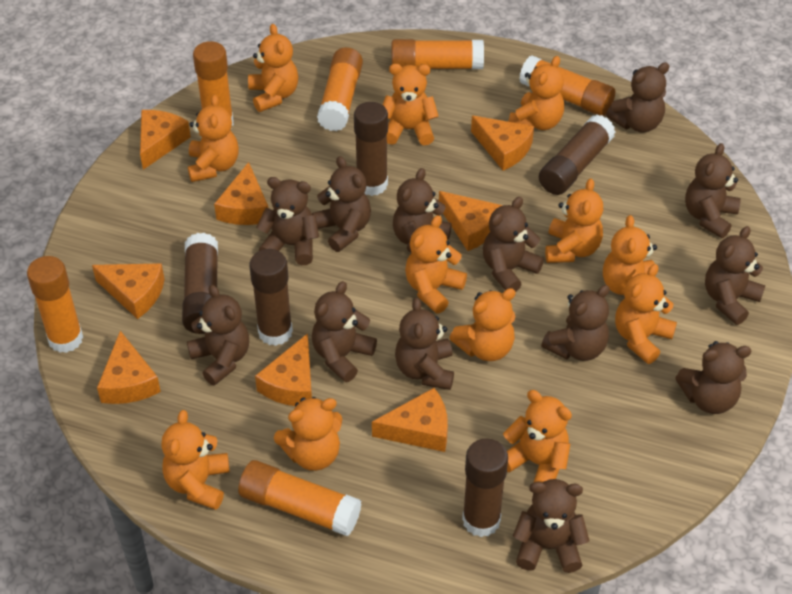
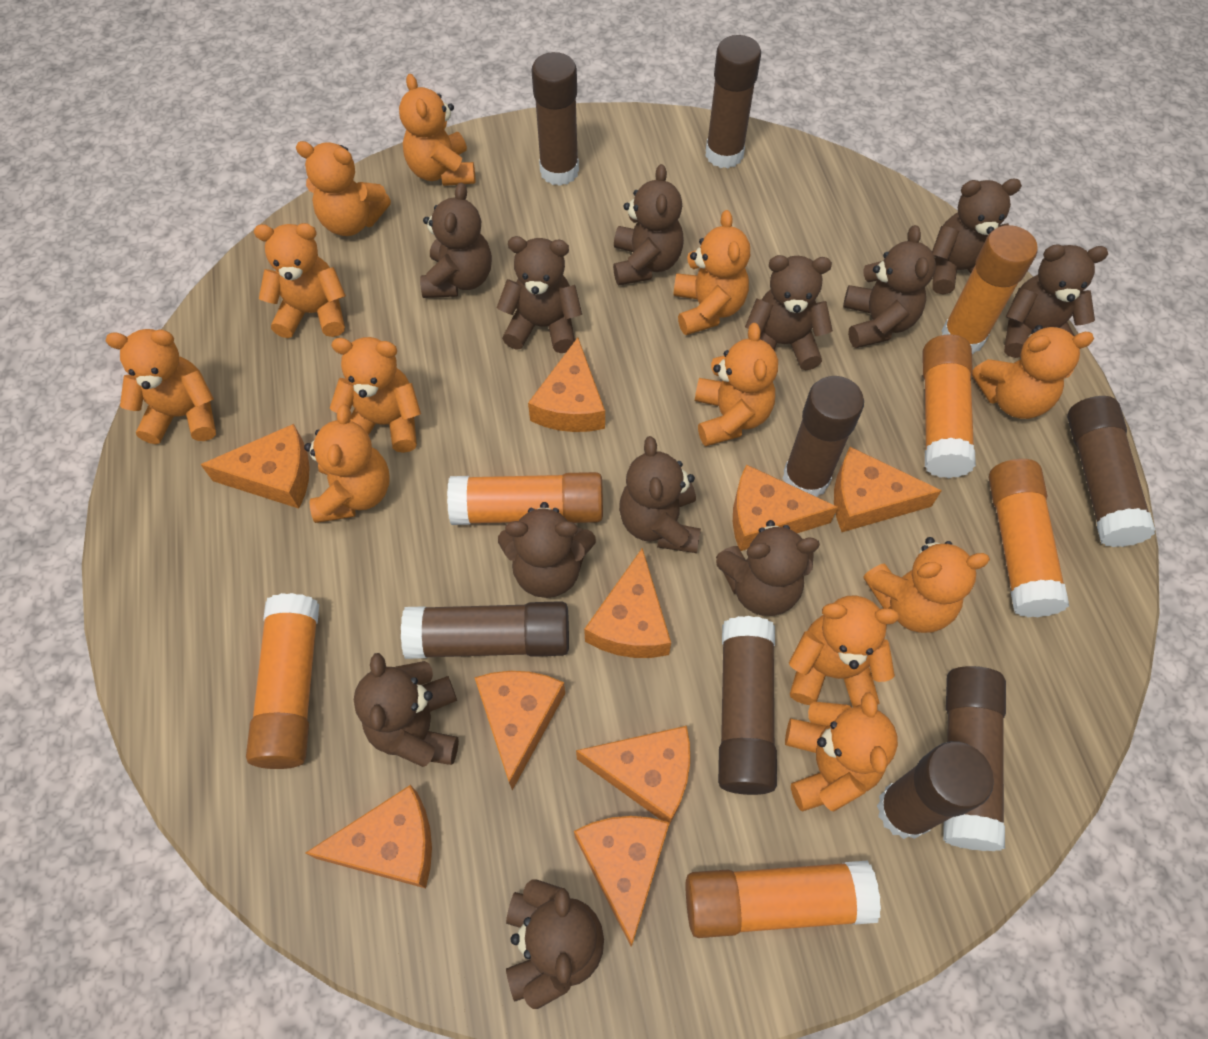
brown glue stick: [182,233,218,334] [249,249,293,346] [354,102,388,196] [462,438,508,537] [539,115,615,195] = 5 -> [401,601,569,659] [531,52,579,186] [705,35,761,168] [718,616,777,795] [782,376,864,497] [877,741,994,839] [943,666,1006,851] [1067,396,1155,547] = 8
brown teddy bear: [187,285,249,386] [256,177,319,265] [312,156,371,252] [312,281,377,382] [393,168,452,253] [395,298,454,390] [483,197,544,292] [513,479,590,573] [541,285,609,361] [606,62,669,133] [675,341,751,414] [685,143,741,238] [705,226,765,325] = 13 -> [354,653,459,767] [420,183,492,298] [497,236,582,353] [498,502,596,598] [506,879,604,1009] [613,164,684,286] [619,436,701,553] [716,520,820,616] [745,255,833,370] [843,225,936,348] [932,178,1022,295] [1004,244,1108,358] = 12
orange cheese: [92,263,165,319] [97,331,161,404] [140,110,191,170] [214,162,268,225] [255,333,312,406] [372,388,448,452] [439,191,503,251] [471,116,534,171] = 8 -> [200,424,310,509] [306,785,432,888] [474,671,565,790] [528,338,605,432] [574,816,670,947] [576,726,690,825] [584,548,671,658] [733,464,838,551] [834,447,942,532] = 9

